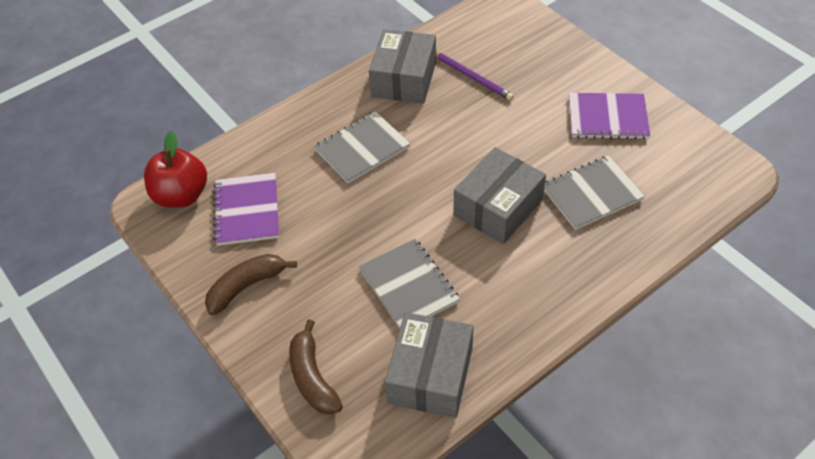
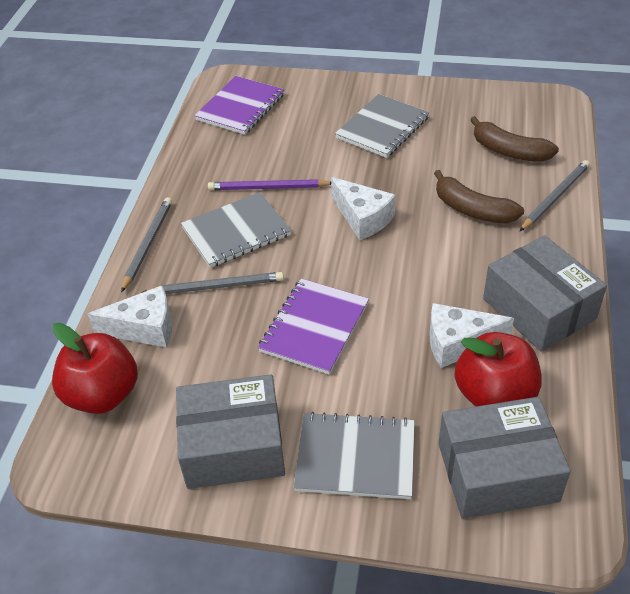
grey pencil: none = 0 -> [121,197,172,292] [142,272,284,294] [520,160,590,231] = 3
red apple: [144,131,207,208] = 1 -> [52,323,138,414] [455,332,542,407] = 2
white cheese: none = 0 -> [87,286,172,348] [331,177,395,240] [430,303,514,368] = 3

